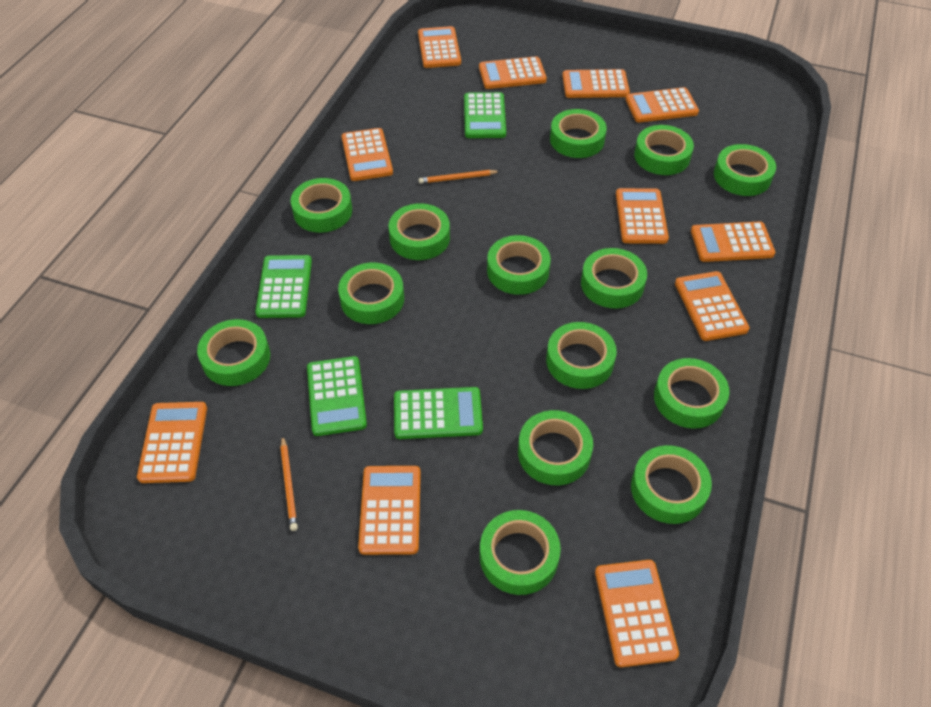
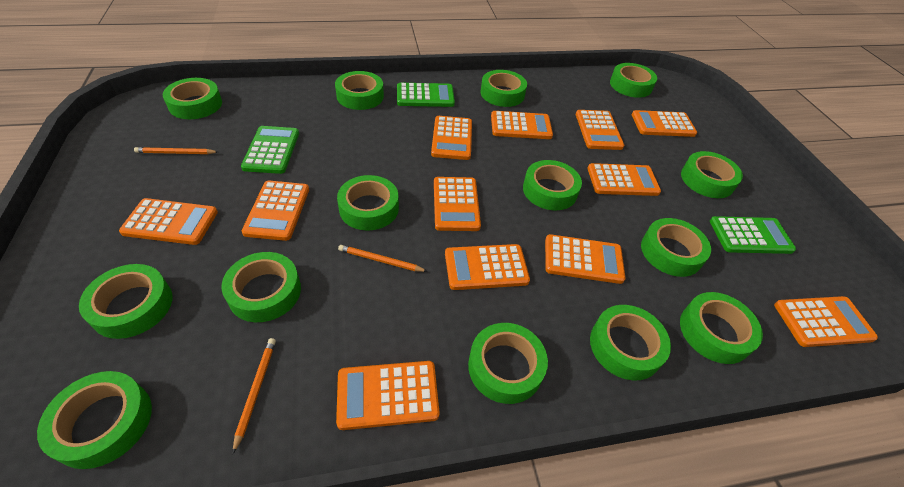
green calculator: [255,255,312,318] [307,356,367,436] [394,387,483,439] [464,92,506,138] = 4 -> [241,126,299,174] [397,83,455,107] [710,216,796,254] = 3
orange calculator: [137,402,207,483] [342,128,393,181] [358,466,421,555] [418,26,461,68] [479,56,547,89] [562,69,630,98] [595,560,679,667] [616,188,669,244] [625,87,699,123] [675,271,749,341] [691,221,775,262] = 11 -> [119,198,218,245] [242,180,309,241] [336,361,440,430] [431,116,472,160] [434,177,481,231] [445,244,530,290] [491,111,553,139] [545,234,626,284] [576,110,624,150] [588,163,661,196] [632,110,697,137] [774,296,878,347] = 12
orange pencil: [280,435,298,531] [419,170,500,184] = 2 -> [134,147,218,154] [233,338,276,454] [338,245,428,272] = 3

